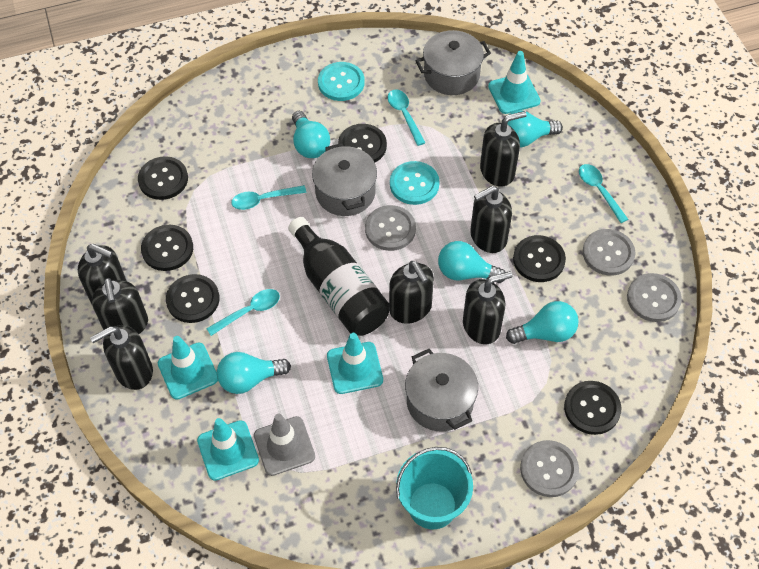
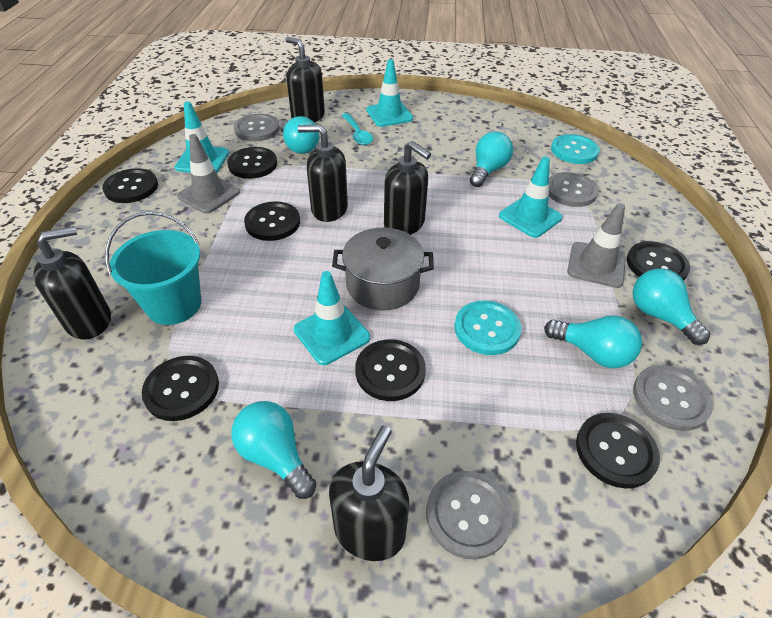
black bottle: [288,217,390,336] = 1 -> none = 0
black button: [138,156,188,200] [141,225,193,271] [166,274,220,323] [338,124,387,163] [513,235,566,282] [564,381,621,435] = 6 -> [102,168,158,203] [142,356,219,421] [227,147,277,179] [244,201,300,241] [355,339,426,401] [576,413,660,489] [627,241,690,281] = 7
black soap dispenser: [78,244,127,304] [90,325,153,390] [92,278,148,334] [389,261,434,324] [463,271,513,344] [470,186,512,253] [480,111,527,186] = 7 -> [33,226,111,340] [285,37,325,122] [298,124,348,222] [329,426,409,561] [384,141,431,235] = 5
grey pot: [312,143,377,216] [405,349,478,431] [415,30,491,95] = 3 -> [332,227,434,311] = 1
grey traffic cone: [254,414,315,476] = 1 -> [177,134,240,214] [567,203,626,288] = 2
turquoise spoon: [206,289,280,336] [231,185,306,210] [388,89,426,146] [579,164,628,223] = 4 -> [342,113,373,145] = 1

